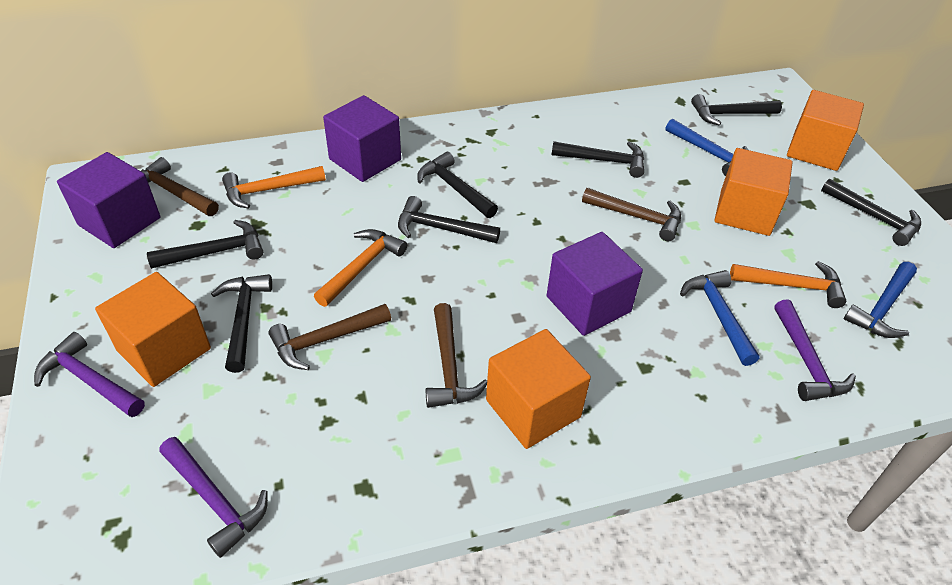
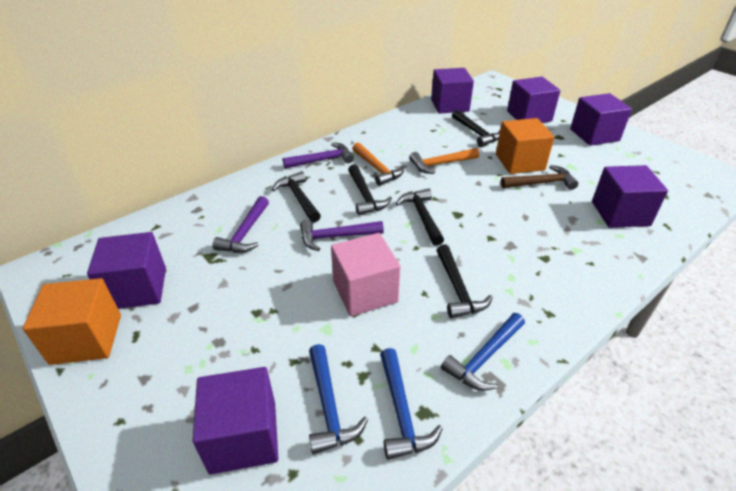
black hammer: [147,220,263,269] [211,274,272,373] [398,196,500,243] [417,152,498,218] [552,141,644,178] [691,94,782,125] [821,178,921,246] = 7 -> [272,171,321,223] [348,164,392,215] [395,188,444,246] [436,244,493,318] [452,110,500,147] = 5
brown hammer: [141,157,219,216] [268,304,391,370] [426,303,487,408] [582,188,681,241] = 4 -> [501,165,578,190] = 1
orange cube: [95,272,211,387] [486,329,591,449] [715,148,793,236] [787,90,864,171] = 4 -> [23,278,121,365] [496,118,555,174] = 2
orange hammer: [222,166,326,209] [314,229,407,307] [730,261,846,308] = 3 -> [352,143,404,186] [409,148,479,174] = 2
pink cube: none = 0 -> [331,233,400,316] = 1
purple cube: [57,152,160,248] [323,95,401,182] [547,232,643,336] = 3 -> [87,232,166,309] [192,367,278,475] [431,68,474,114] [507,77,560,123] [570,93,632,146] [592,165,668,228] = 6

